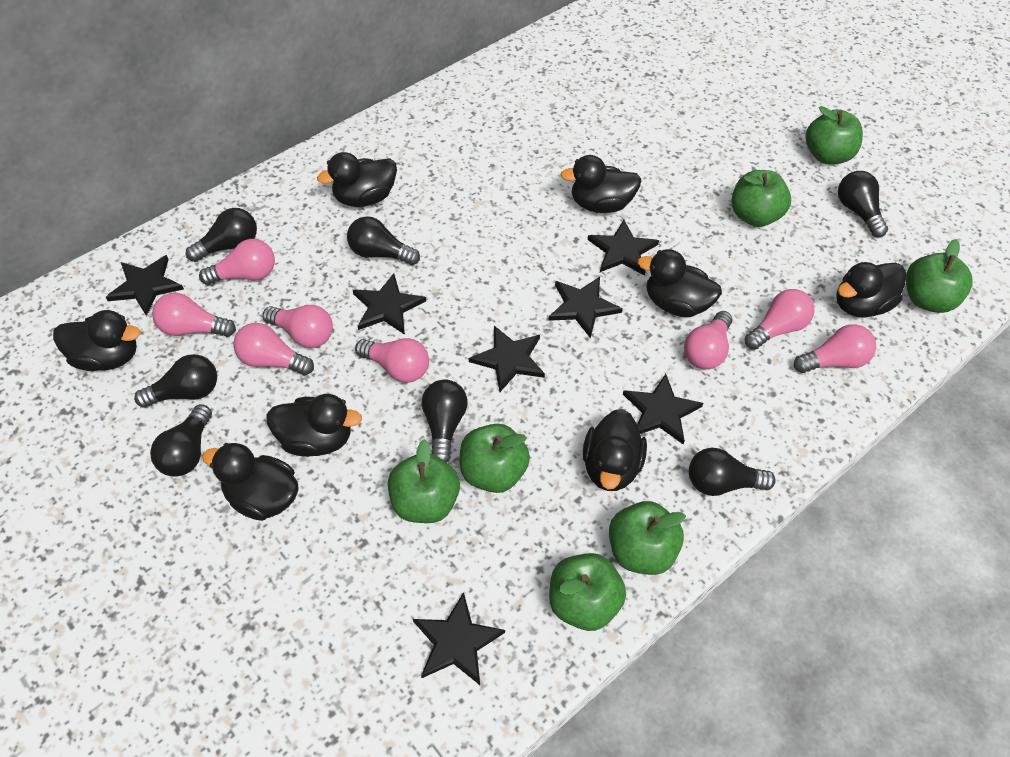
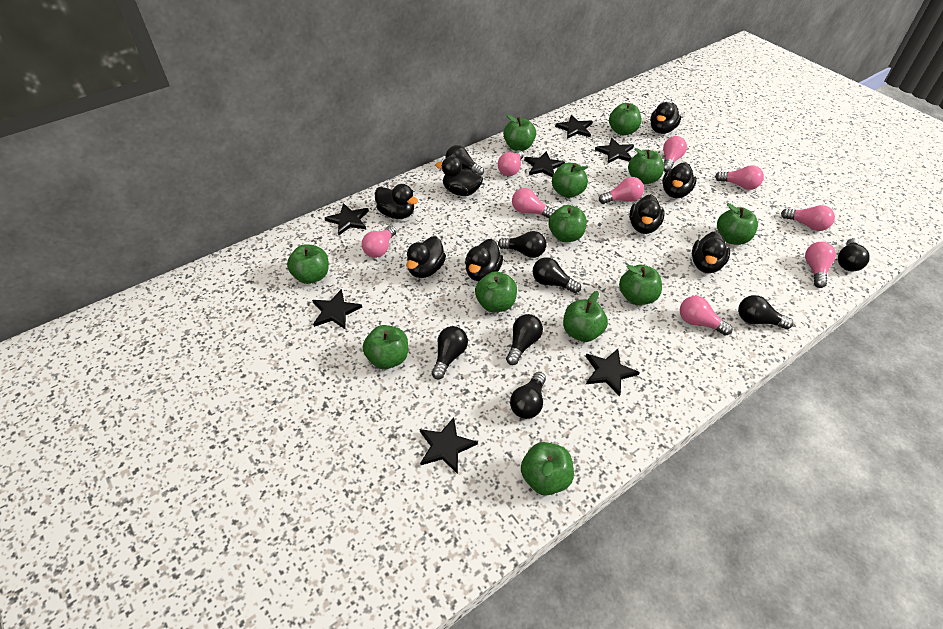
black light bulb: [134,354,217,408] [150,404,212,476] [186,208,257,262] [347,216,420,265] [422,379,468,463] [689,448,776,496] [838,171,888,237] = 7 -> [432,326,468,380] [445,145,484,176] [498,231,547,258] [506,314,543,365] [510,372,546,419] [533,257,581,293] [738,295,793,329] [838,238,870,271] = 8
green apple: [388,439,460,523] [460,424,530,493] [549,553,626,631] [609,501,686,575] [731,170,791,227] [806,106,863,164] [906,239,972,313] = 7 -> [287,244,329,284] [363,325,408,369] [475,272,517,312] [503,114,536,151] [521,442,574,495] [548,205,587,242] [552,163,588,198] [563,291,608,342] [609,103,641,135] [619,265,662,305] [628,148,664,184] [717,203,758,245] = 12
pink light bulb: [152,293,236,337] [199,239,275,285] [234,323,314,375] [262,305,333,348] [355,338,429,383] [684,311,732,369] [745,289,815,350] [794,324,876,373] = 8 -> [362,225,396,258] [498,150,523,176] [512,188,555,218] [599,177,644,204] [663,136,687,172] [680,296,733,336] [715,165,764,190] [781,205,835,231] [805,242,836,288] = 9

